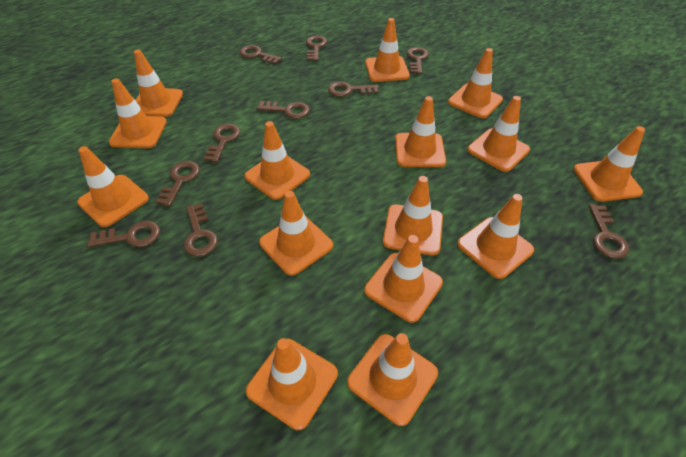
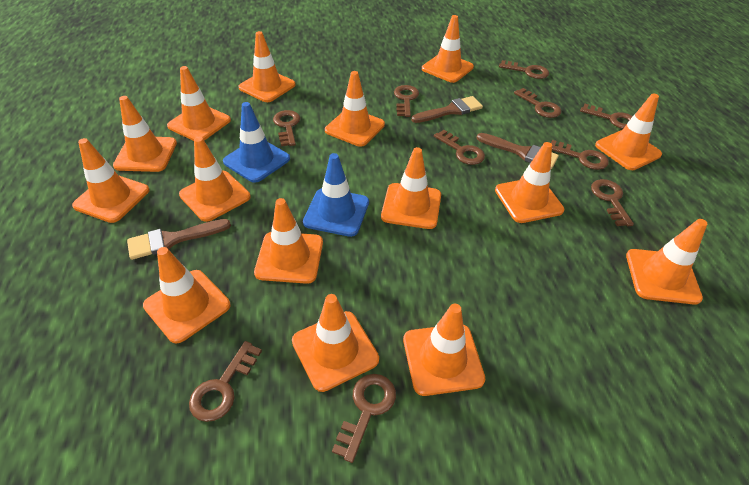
blue traffic cone: none = 0 -> [223,102,290,183] [303,153,369,237] = 2
brown brush: none = 0 -> [127,219,231,260] [411,96,483,123] [476,133,559,169] = 3

